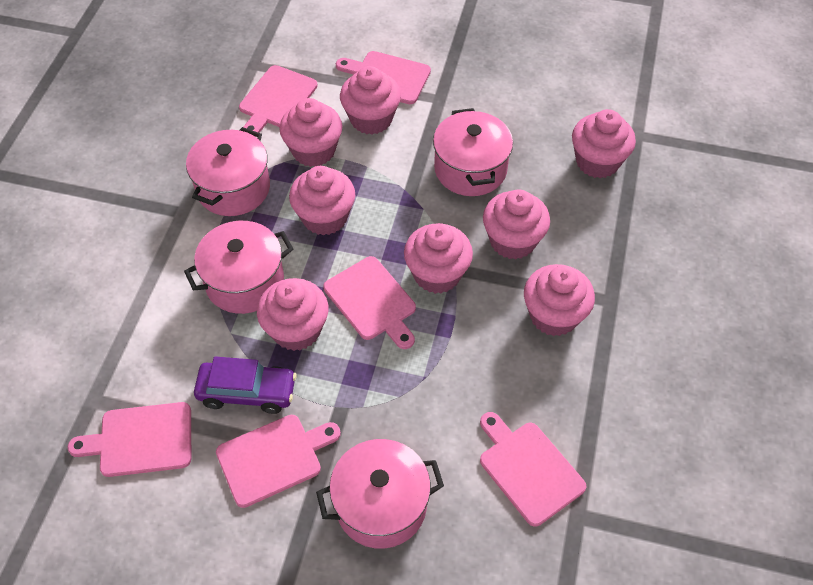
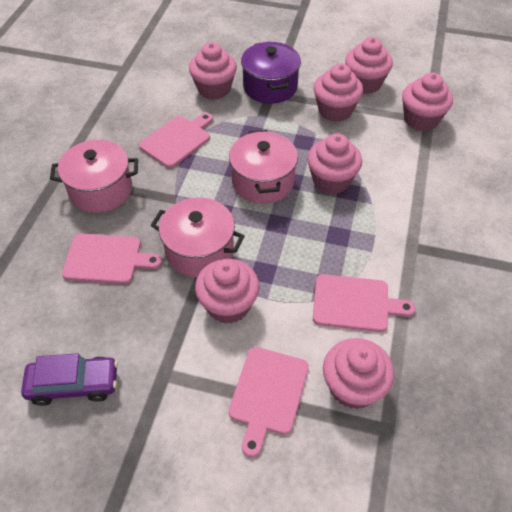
pink cupcake: [257,278,328,351] [279,98,342,167] [289,166,355,235] [340,66,401,134] [404,223,473,294] [483,189,550,260] [524,264,595,336] [572,109,636,178] = 8 -> [189,42,237,99] [195,259,260,324] [307,133,362,194] [314,64,363,122] [323,338,394,409] [345,37,393,94] [402,72,453,131] = 7
pink cutting board: [68,402,191,477] [216,415,341,508] [239,65,318,137] [323,256,416,349] [336,51,431,104] [480,412,586,527] = 6 -> [62,234,162,284] [139,113,213,168] [229,347,309,457] [313,274,416,332] = 4
pink pot: [184,221,293,314] [186,127,270,216] [316,439,444,549] [433,108,513,196] = 4 -> [50,140,138,213] [151,197,245,278] [229,130,298,204] = 3
purple pot: none = 0 -> [241,42,301,104] = 1

